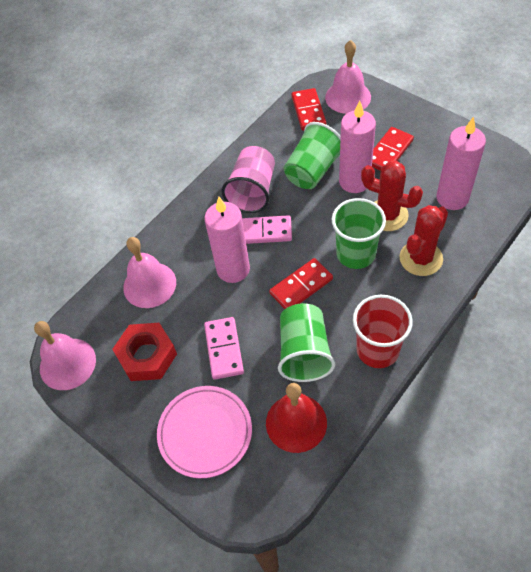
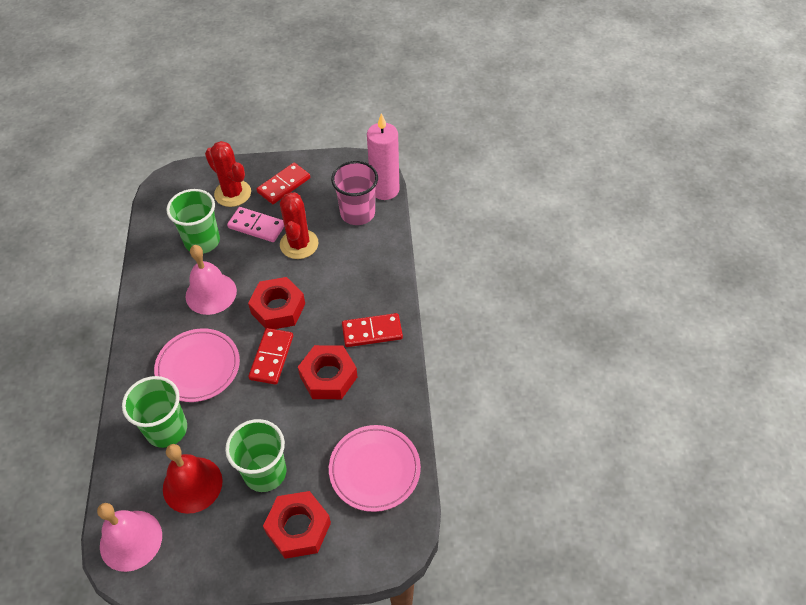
pink bell: [34,321,96,390] [123,237,176,308] [325,40,371,114] = 3 -> [97,503,162,572] [186,245,237,315] = 2
pink candle: [204,197,250,283] [339,101,376,193] [436,116,486,210] = 3 -> [367,113,399,200] = 1
pink domino: [204,317,244,380] [242,215,292,244] = 2 -> [227,207,284,242] = 1
pink plate: [157,386,252,478] = 1 -> [154,328,240,402] [329,425,421,512] = 2
red cup: [353,295,413,368] = 1 -> none = 0
red nut: [112,323,177,381] = 1 -> [248,277,305,329] [263,491,331,559] [298,345,358,399] = 3

